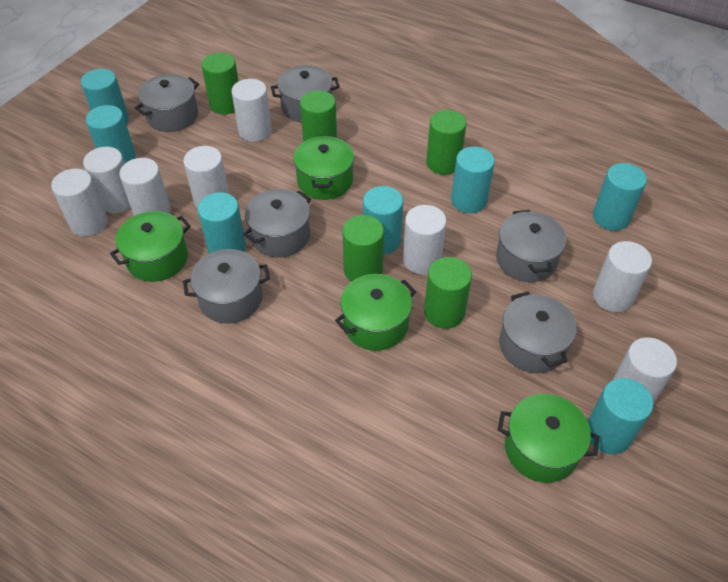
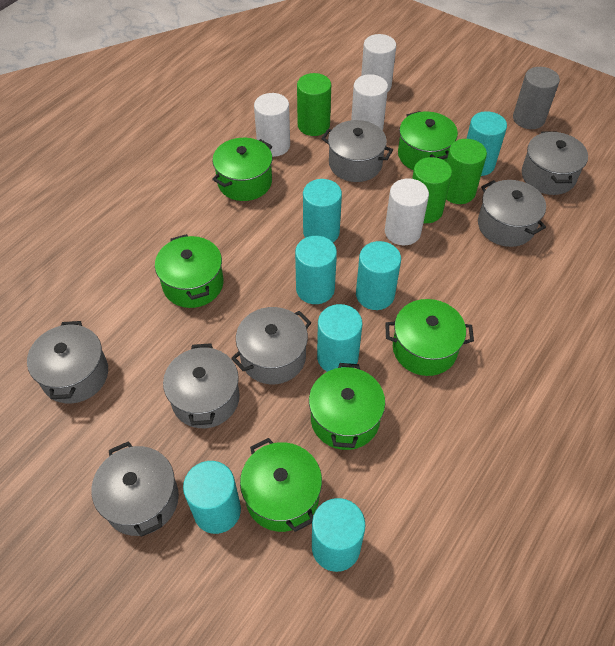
green cylinder: [201,53,239,114] [300,90,337,142] [342,215,384,282] [424,257,472,329] [426,110,466,175] = 5 -> [297,73,331,136] [412,157,452,223] [446,139,487,204] = 3
green pot: [110,211,191,282] [293,136,354,200] [335,274,416,351] [498,394,599,483] = 4 -> [155,234,223,308] [212,138,272,201] [240,438,322,532] [309,363,385,450] [385,299,474,376] [398,111,458,170] = 6
grey cylinder: none = 0 -> [513,67,560,129] = 1
grey pot: [135,74,199,132] [183,249,270,323] [243,189,311,257] [271,65,340,122] [496,210,566,282] [499,292,577,373] = 6 -> [27,321,108,404] [92,441,179,537] [163,343,240,428] [231,307,312,384] [321,120,393,182] [478,180,546,247] [522,131,588,195] = 7
white cylinder: [51,169,108,236] [83,147,131,213] [119,158,171,216] [183,146,229,208] [231,79,272,142] [403,205,447,274] [593,241,652,312] [612,337,677,404] = 8 -> [254,93,290,157] [351,74,388,130] [361,34,396,91] [385,178,429,245] = 4

